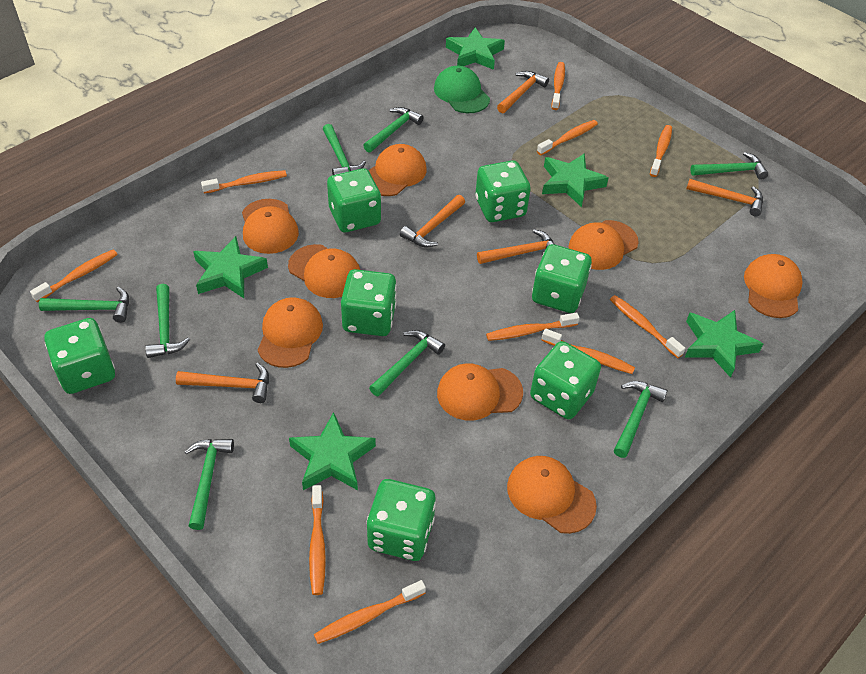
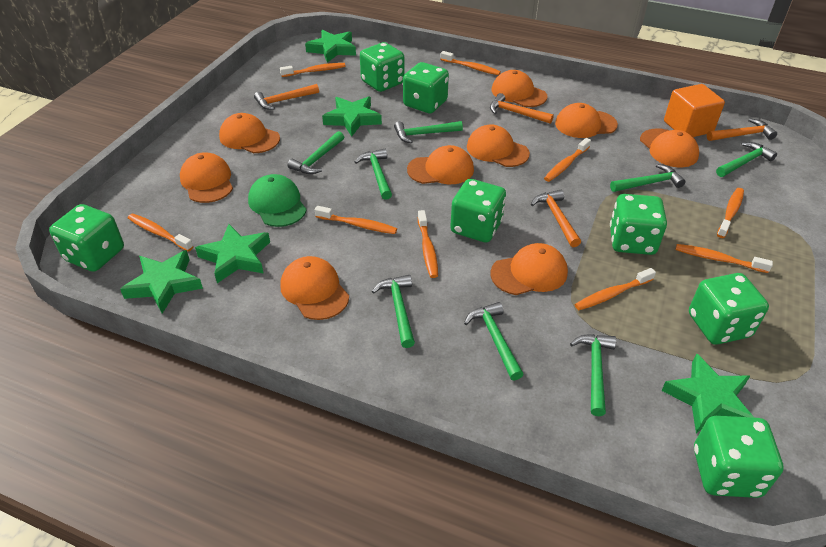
orange cap: [242,199,299,254] [258,297,323,368] [288,244,360,298] [368,144,427,196] [437,363,523,421] [507,456,597,534] [568,220,639,270] [744,254,803,318] = 8 -> [180,153,233,203] [219,113,280,153] [280,256,349,320] [407,145,474,184] [467,124,530,167] [491,243,568,295] [492,70,547,107] [555,103,618,138] [640,128,699,167] = 9
orange cube: none = 0 -> [664,84,725,137] = 1
orange hammer: [176,363,269,403] [400,195,465,247] [477,229,554,264] [497,71,549,114] [686,179,763,216] = 5 -> [254,84,319,110] [490,93,554,124] [531,190,581,247] [707,118,777,141] = 4
orange toothbrush: [30,249,118,302] [201,170,287,193] [309,485,326,595] [314,580,426,644] [486,312,580,341] [537,120,598,155] [541,329,635,374] [551,62,565,110] [610,295,686,358] [650,125,672,177] = 10 -> [128,214,193,252] [280,63,346,77] [315,206,397,234] [418,210,438,278] [440,51,501,75] [544,138,591,182] [574,268,656,310] [675,244,773,273] [717,188,744,238] = 9

